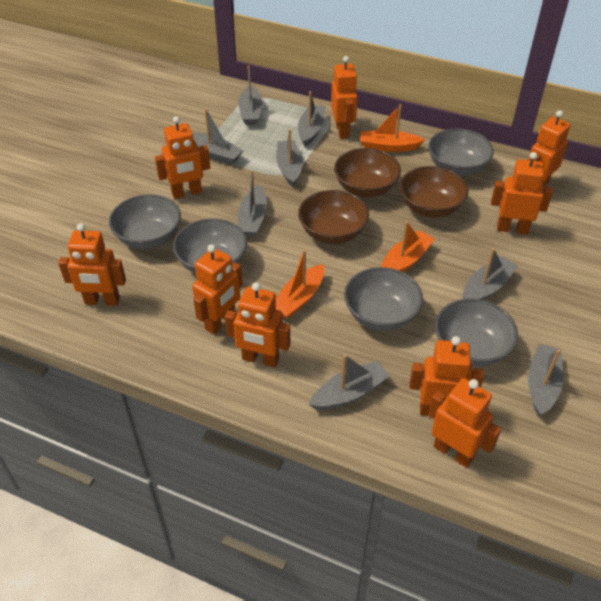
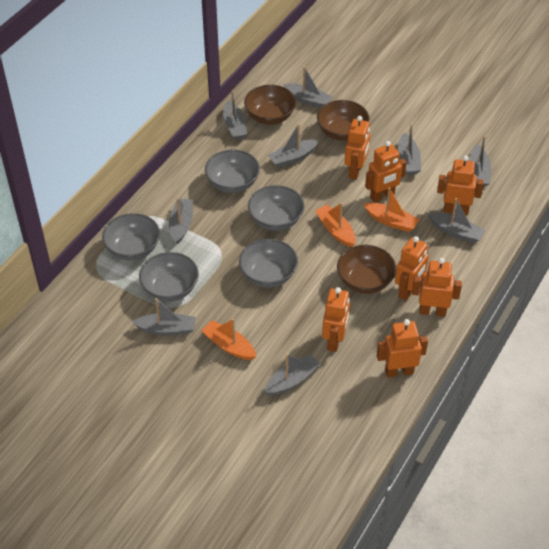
grey boat: [192,109,243,165] [238,170,267,237] [239,66,262,125] [276,129,303,187] [298,91,325,147] [309,354,390,410] [463,248,518,300] [528,344,563,416] = 8 -> [132,298,195,335] [169,198,193,244] [223,90,247,140] [264,354,321,396] [268,124,319,168] [283,66,333,108] [398,124,421,175] [428,198,485,243] [469,136,491,187] = 9
orange robot: [58,223,126,306] [155,116,210,199] [192,244,243,334] [225,282,290,368] [331,56,358,139] [409,336,484,416] [428,378,501,468] [491,152,553,235] [528,110,571,187] = 9 -> [322,287,350,352] [345,116,370,180] [365,141,407,203] [377,319,428,378] [395,236,429,301] [412,258,462,317] [437,156,484,215] = 7

